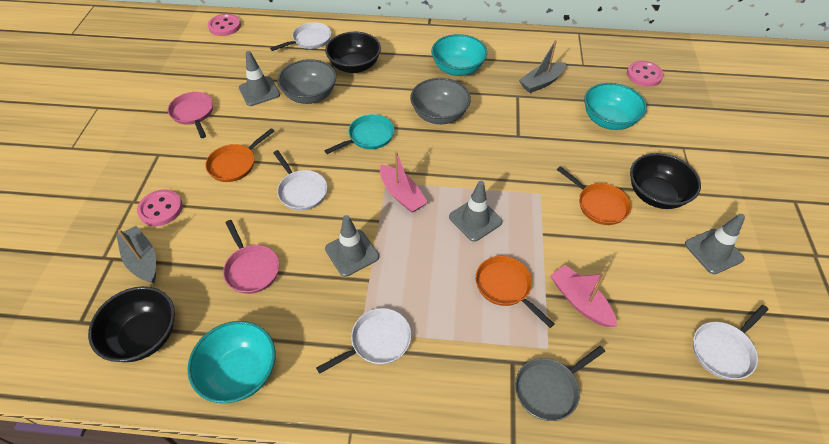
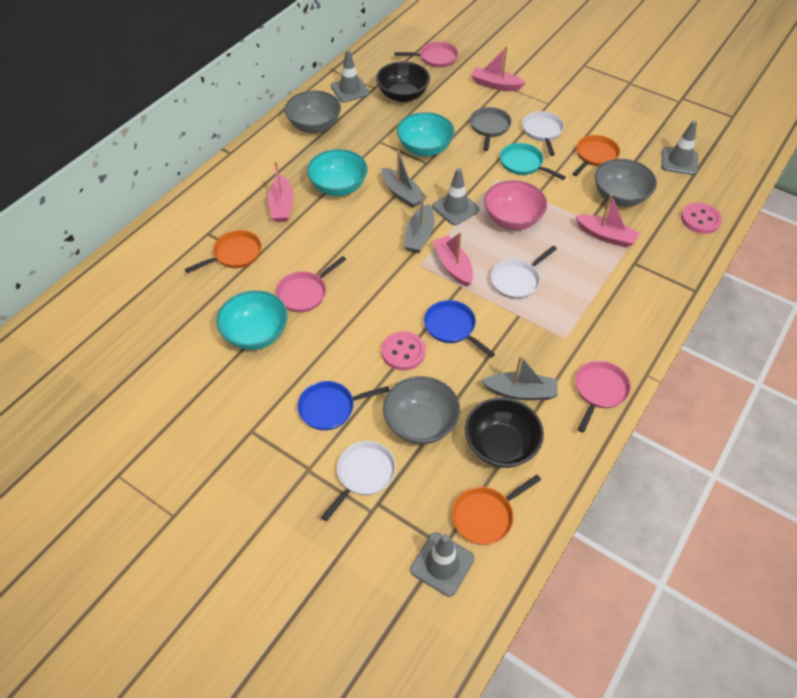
black bowl: [88,286,175,362] [325,32,381,73] [630,153,701,209] = 3 -> [376,61,430,102] [465,397,544,468] = 2
blue pan: none = 0 -> [298,381,390,430] [424,300,495,358] = 2
grey boat: [116,226,156,284] [519,40,566,93] = 2 -> [381,150,427,208] [404,192,435,253] [482,355,558,400] = 3
grey bowl: [277,59,336,104] [410,78,471,124] = 2 -> [285,90,341,133] [383,376,460,444] [595,159,657,207] = 3
pink boat: [380,151,428,213] [550,265,617,327] = 2 -> [268,161,294,222] [433,232,473,287] [471,46,525,91] [576,194,640,248] = 4
pink bowl: none = 0 -> [484,180,547,230] = 1
pink button: [137,190,183,226] [208,14,241,36] [627,61,664,87] = 3 -> [381,331,425,371] [681,203,722,234] = 2
pink pan: [168,92,213,138] [223,220,279,294] = 2 -> [276,256,346,312] [394,42,458,67] [575,361,631,433] = 3
white pan: [270,22,331,51] [273,150,327,211] [316,308,412,374] [693,305,769,380] = 4 -> [321,441,396,521] [491,246,557,299] [522,111,564,156] = 3

